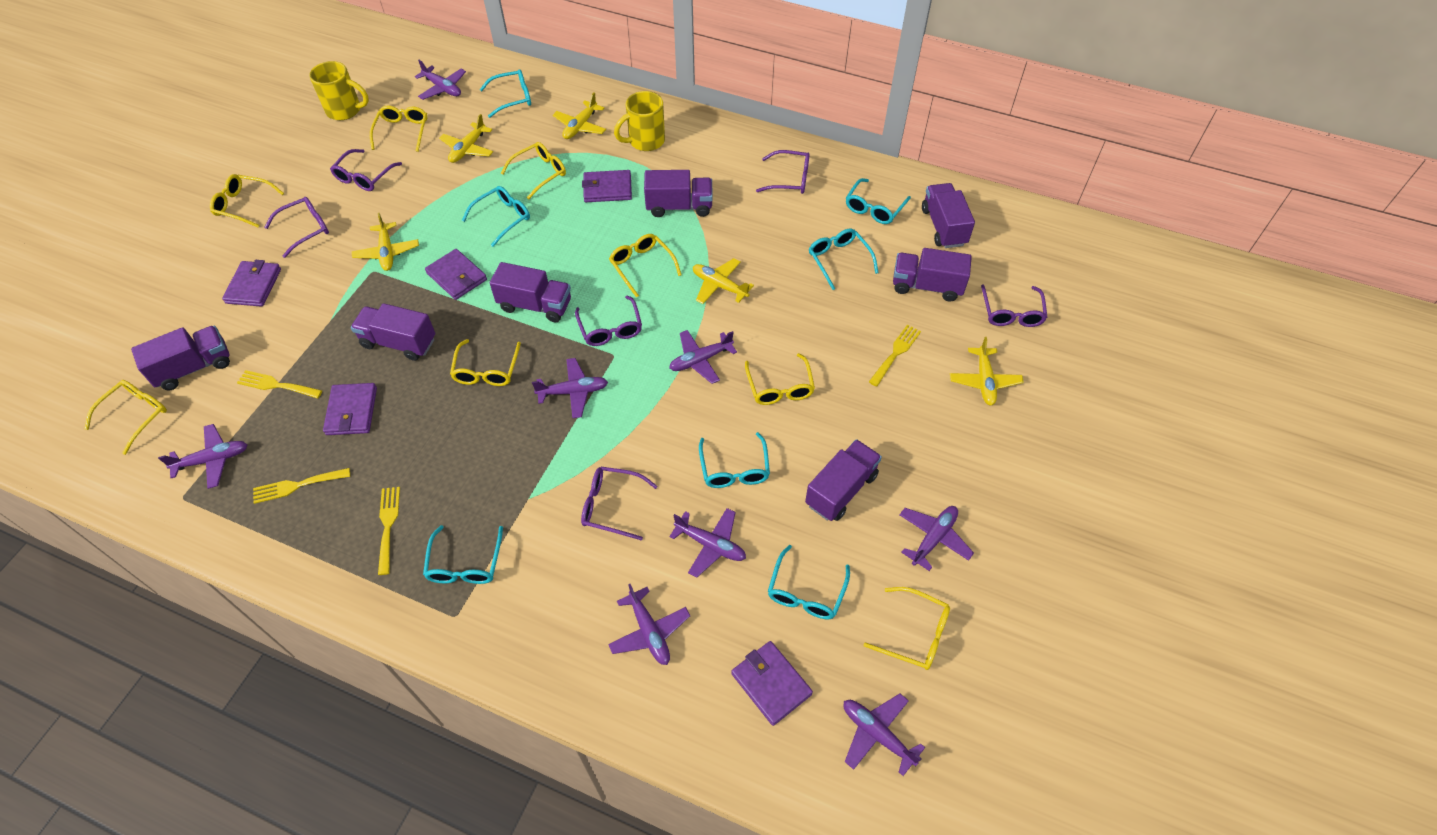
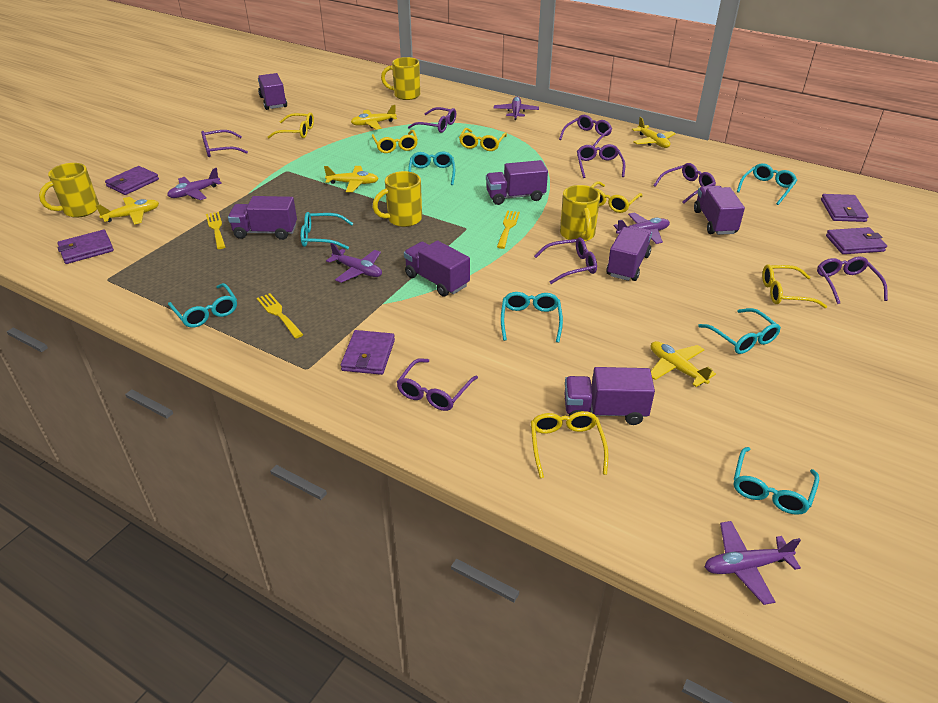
purple glasses: [264,197,329,258] [330,149,402,191] [575,295,642,346] [581,467,657,541] [756,150,810,194] [981,284,1048,327] = 6 -> [201,130,248,157] [397,358,478,411] [408,107,456,133] [534,237,597,284] [559,115,612,147] [577,144,625,178] [653,163,716,203] [817,257,888,304] = 8
purple plane: [158,424,247,489] [415,60,466,100] [532,358,608,418] [608,584,690,665] [669,330,737,384] [669,508,746,578] [844,694,925,776] [899,506,974,571] = 8 -> [167,168,222,200] [326,243,382,283] [494,97,539,120] [614,212,670,244] [705,521,801,605] = 5
yellow fork: [237,370,322,399] [253,468,350,504] [378,487,400,575] [869,325,921,387] = 4 -> [206,212,226,249] [256,293,303,339] [497,210,520,249] = 3
yellow glasses: [84,380,167,455] [210,174,284,228] [370,106,427,152] [450,339,521,386] [501,142,566,200] [609,234,681,298] [745,353,815,405] [864,587,950,670] = 8 -> [268,112,314,138] [371,130,418,153] [459,128,507,151] [531,411,609,478] [591,181,643,213] [762,264,827,308] = 6
yellow mug: [309,61,369,120] [614,91,665,151] = 2 -> [39,163,99,218] [372,171,422,227] [381,57,420,100] [560,185,600,241] = 4

